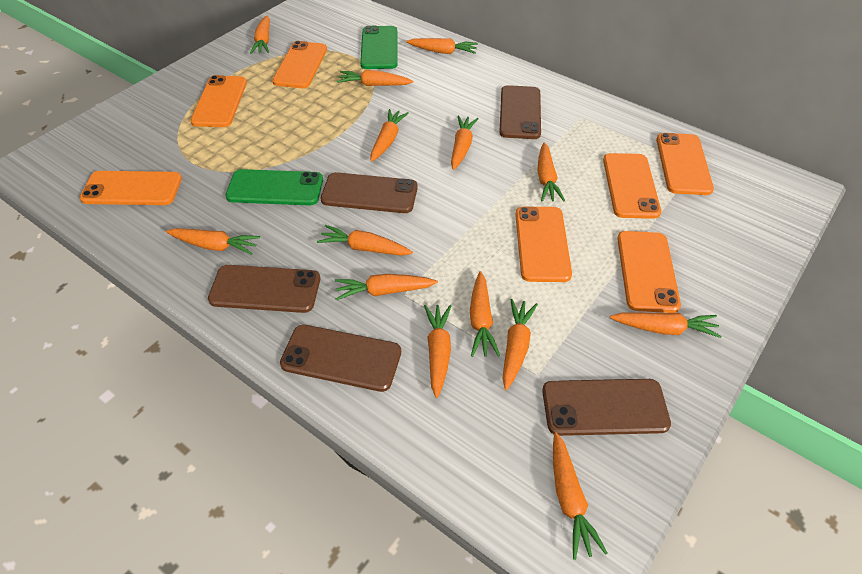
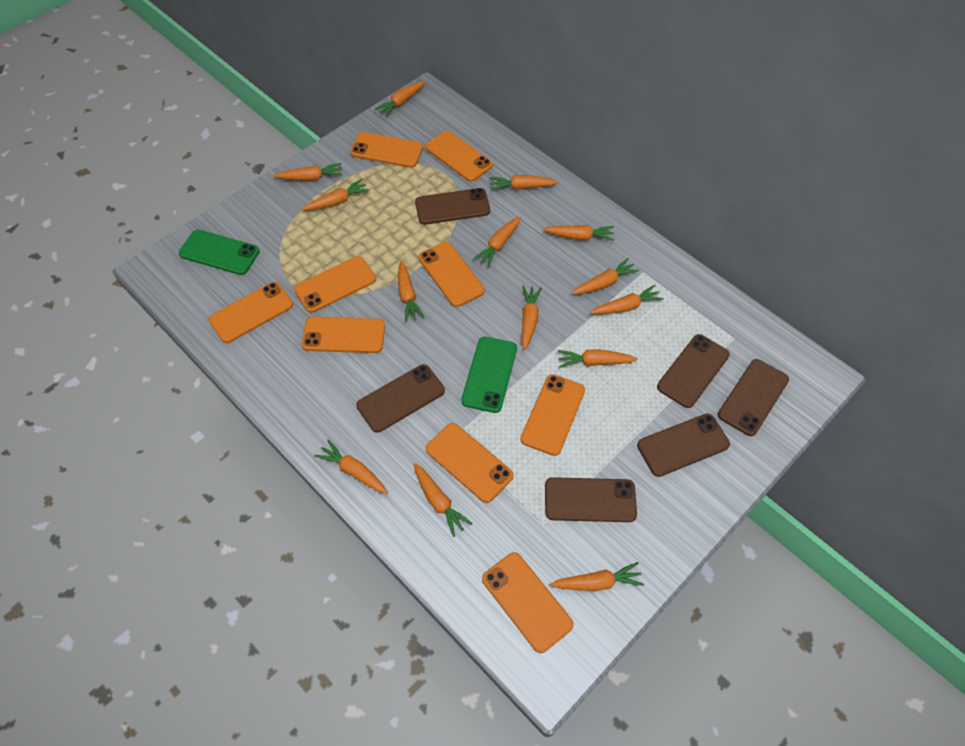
brown phone: [208,265,320,313] [280,324,401,392] [321,172,418,213] [499,85,541,139] [542,379,671,436] = 5 -> [356,364,445,433] [415,188,490,225] [545,477,637,522] [637,413,730,477] [657,334,730,408] [718,359,789,436] = 6
orange phone: [80,171,182,205] [190,75,247,127] [272,41,327,88] [515,207,572,282] [603,153,661,219] [617,231,681,313] [656,133,714,195] = 7 -> [208,282,293,343] [294,256,376,313] [302,317,385,353] [350,132,423,168] [418,242,485,307] [425,131,493,182] [426,423,513,503] [482,552,574,653] [520,374,585,456] = 9

